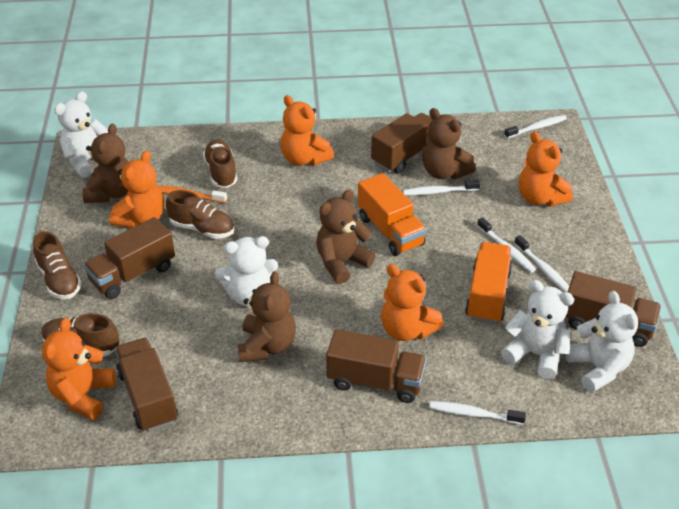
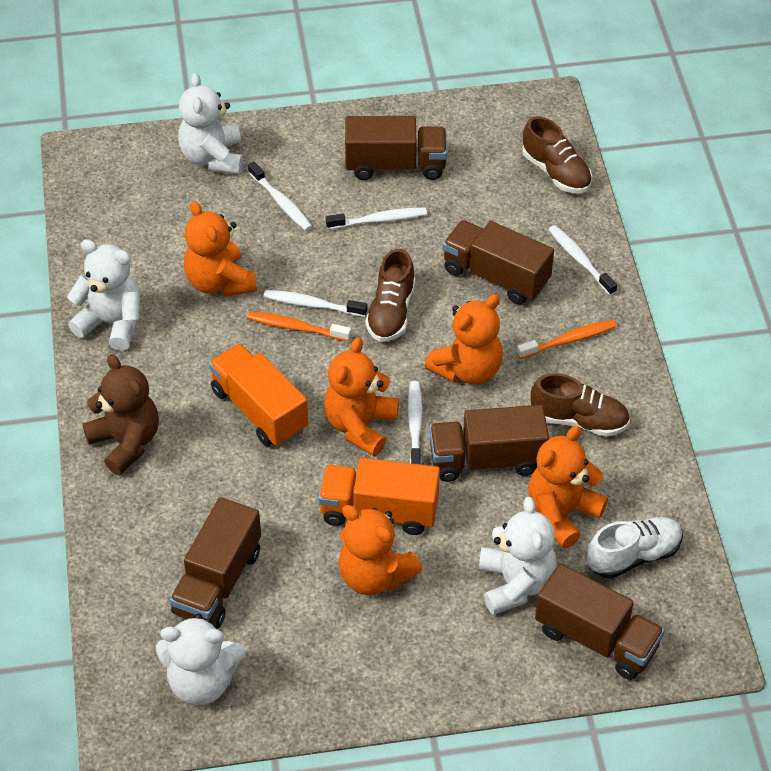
brown shoe: [33,231,82,299] [41,313,119,357] [166,190,234,239] [203,140,237,188] = 4 -> [365,249,415,342] [522,116,592,193] [531,373,630,437] = 3
brown teddy bear: [82,124,128,203] [238,272,296,362] [316,190,376,284] [423,108,476,179] = 4 -> [82,354,159,475] = 1
orange toothbrush: [157,186,227,203] = 1 -> [247,311,351,341] [517,320,617,359] = 2
white shoe: none = 0 -> [587,517,683,579] = 1

